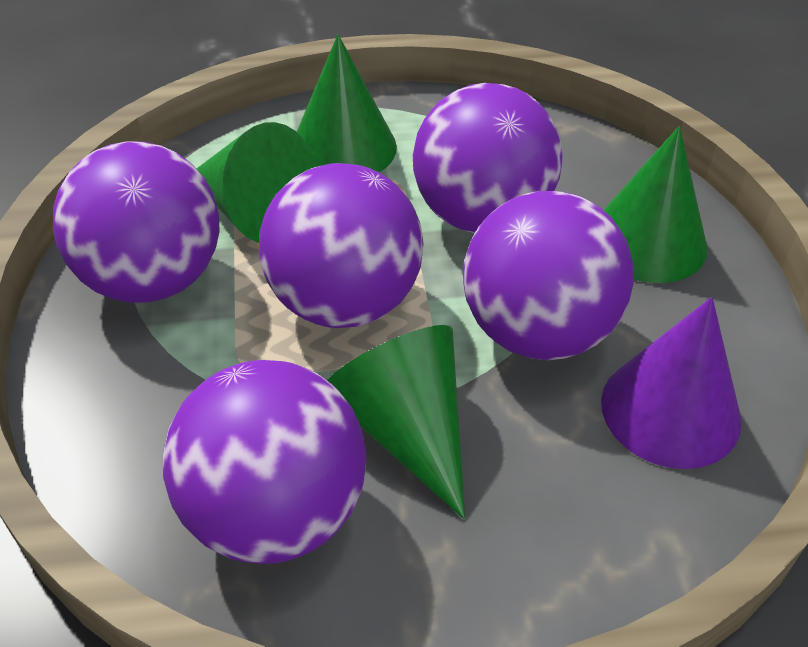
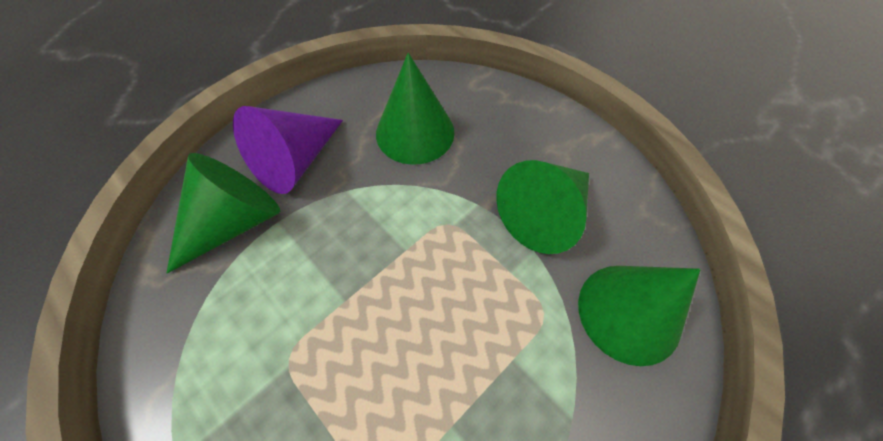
purple ball: [53,141,220,303] [163,360,367,564] [259,163,423,328] [413,83,562,233] [463,191,634,360] = 5 -> none = 0

